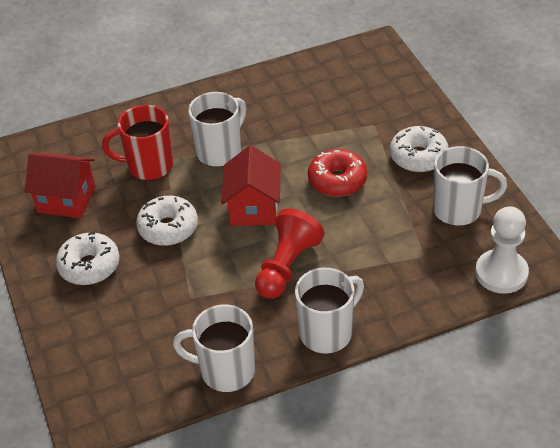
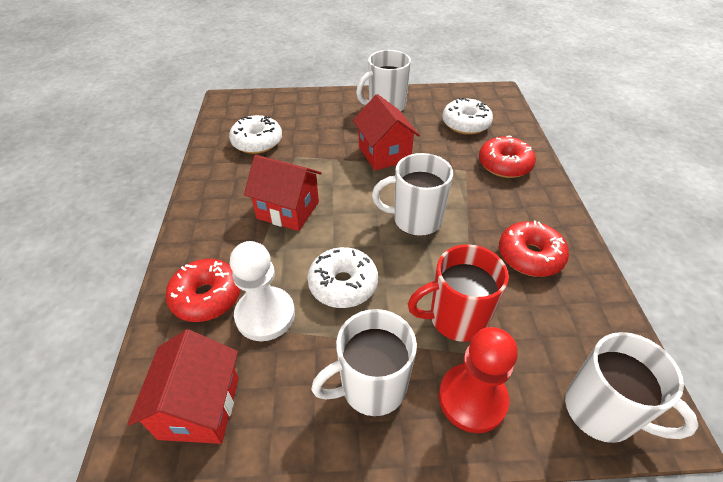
red donut: [308,149,367,197] = 1 -> [166,259,241,322] [479,135,536,178] [499,221,569,277] = 3
red house: [24,153,95,218] [221,145,281,226] = 2 -> [127,329,239,444] [244,155,322,231] [353,94,420,170] = 3

